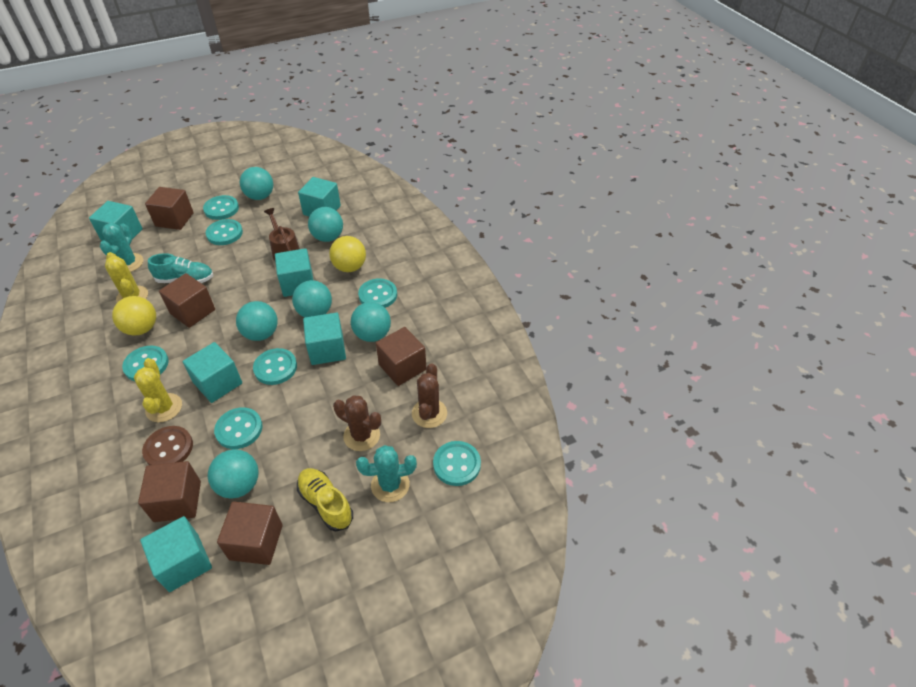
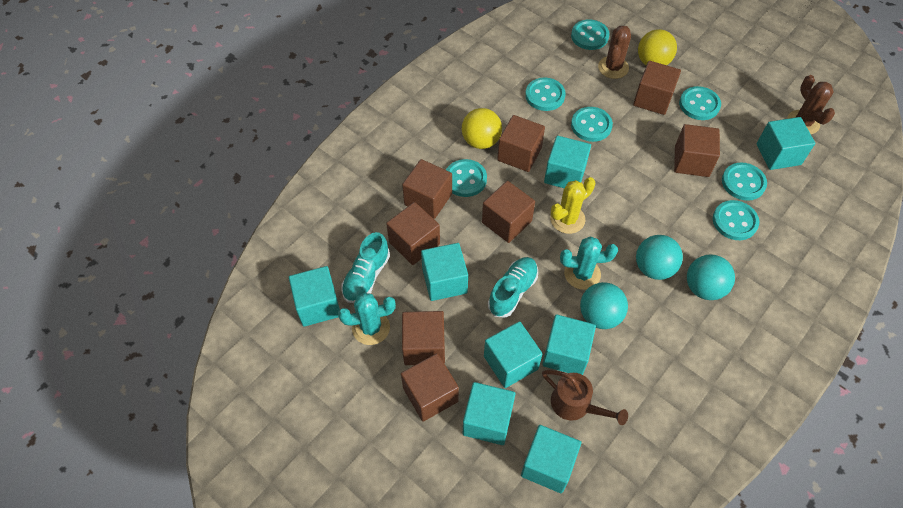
brown button: [142,426,193,465] = 1 -> none = 0
brown cube: [138,461,201,522] [145,187,194,230] [159,273,215,328] [217,501,283,565] [376,327,426,386] = 5 -> [386,202,440,265] [401,353,459,421] [402,159,452,219] [402,311,445,365] [482,181,535,243] [497,115,545,172] [633,61,681,115] [674,124,720,177] = 8
turquoise ball: [208,449,259,499] [236,301,278,341] [240,167,273,200] [292,280,332,317] [308,207,343,242] [351,302,391,342] = 6 -> [580,282,628,329] [636,235,683,280] [687,254,735,300] = 3
turquoise cube: [89,201,143,241] [140,516,212,592] [183,342,242,403] [275,248,313,297] [298,177,341,216] [303,312,346,365] = 6 -> [289,266,340,327] [421,243,468,301] [463,382,515,445] [484,321,542,388] [521,425,581,493] [542,314,596,375] [544,136,591,188] [756,117,815,170] = 8
turquoise shoe: [148,253,213,283] = 1 -> [341,232,390,303] [488,257,538,318] = 2
yellow cactus: [105,252,148,302] [134,358,182,422] = 2 -> [550,177,596,234] = 1
yellow shoe: [297,468,353,531] = 1 -> none = 0

